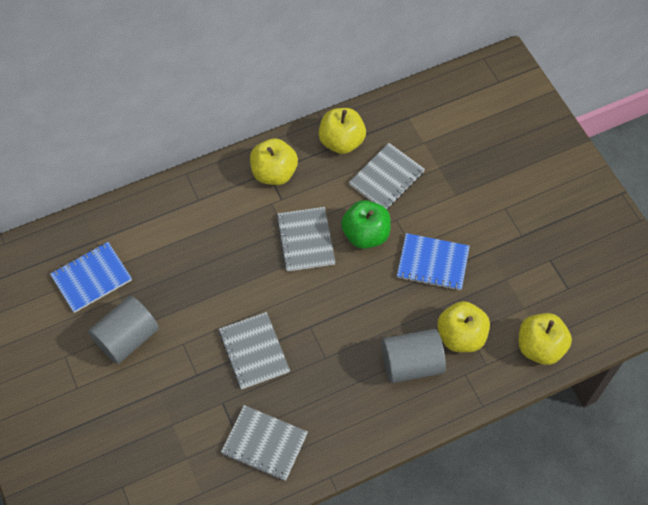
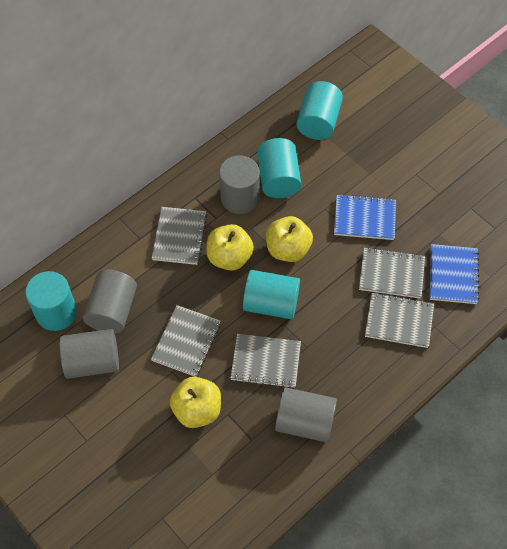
green apple: [341,200,391,249] = 1 -> none = 0
grey cylinder: [88,296,159,364] [381,329,446,383] = 2 -> [60,329,119,379] [83,270,137,333] [219,155,260,214] [275,387,337,442] = 4
grey notebook: [219,312,290,389] [221,405,308,481] [276,207,335,272] [349,143,425,209] = 4 -> [151,305,221,377] [152,207,207,265] [230,334,301,388] [359,247,425,298] [365,293,434,348] = 5
turquoise cylinder: none = 0 -> [25,271,77,331] [243,270,300,319] [257,138,301,198] [296,81,343,140] = 4
yellow apple: [250,138,298,185] [318,108,366,154] [437,301,490,352] [519,313,572,365] = 4 -> [170,377,221,428] [206,224,254,271] [266,216,313,262] = 3

